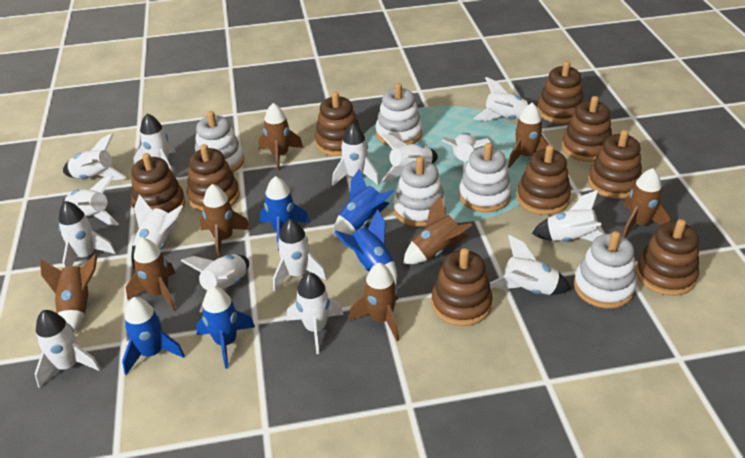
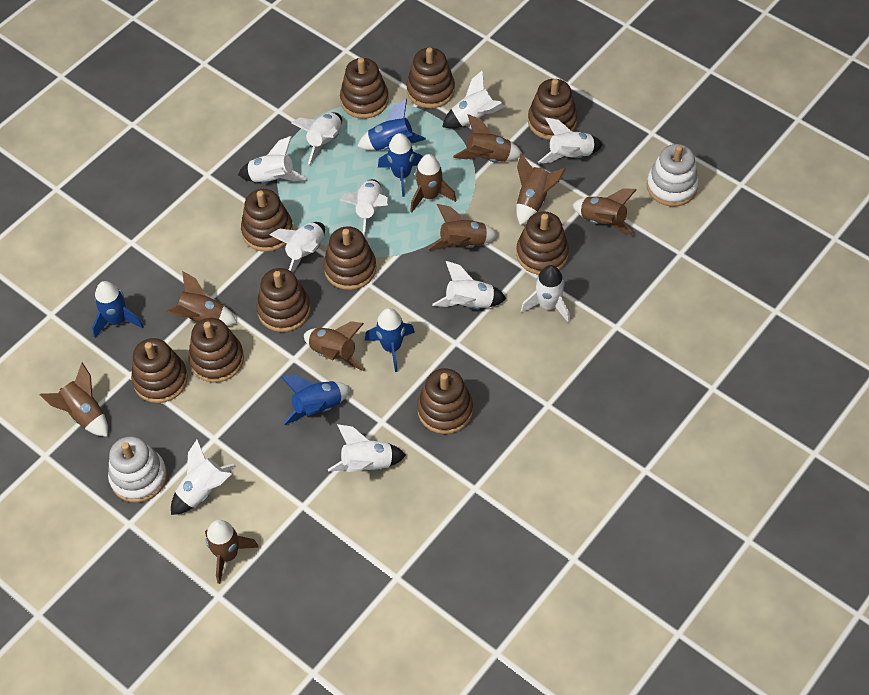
brown rocket: [40,253,98,333] [126,238,176,311] [200,184,251,259] [258,103,303,171] [349,263,399,341] [403,196,472,264] [508,103,549,168] [622,168,670,237] = 8 -> [40,363,108,437] [166,271,237,326] [205,520,259,584] [304,321,365,371] [410,154,456,212] [428,204,498,250] [453,114,523,162] [517,153,566,225] [572,188,637,236] = 9
brown stacking toy: [131,153,185,215] [187,144,240,212] [315,92,360,156] [431,248,493,326] [517,145,571,215] [537,61,584,124] [562,96,612,162] [588,130,642,199] [636,219,699,296] = 9 -> [131,338,188,403] [188,318,244,383] [241,189,293,252] [256,268,311,332] [323,226,376,290] [340,58,389,119] [406,47,455,108] [417,368,473,434] [516,212,569,275] [528,79,577,140] = 10
white rocket: [35,310,101,388] [58,201,116,268] [62,176,119,226] [63,133,127,180] [131,194,183,269] [133,113,176,171] [181,254,249,313] [273,219,327,291] [287,272,344,354] [332,123,379,186] [380,134,438,182] [442,133,490,173] [473,77,530,121] [490,235,571,295] [532,190,604,242] = 15 -> [171,439,234,515] [238,136,307,183] [270,222,325,273] [291,112,342,165] [328,424,406,472] [339,179,389,237] [432,261,506,309] [442,70,505,129] [521,265,570,323] [538,118,603,164] = 10
white stacking toy: [195,111,244,173] [375,83,422,146] [393,156,446,227] [459,143,512,212] [574,231,637,309] = 5 -> [108,436,167,503] [647,144,699,207] = 2

